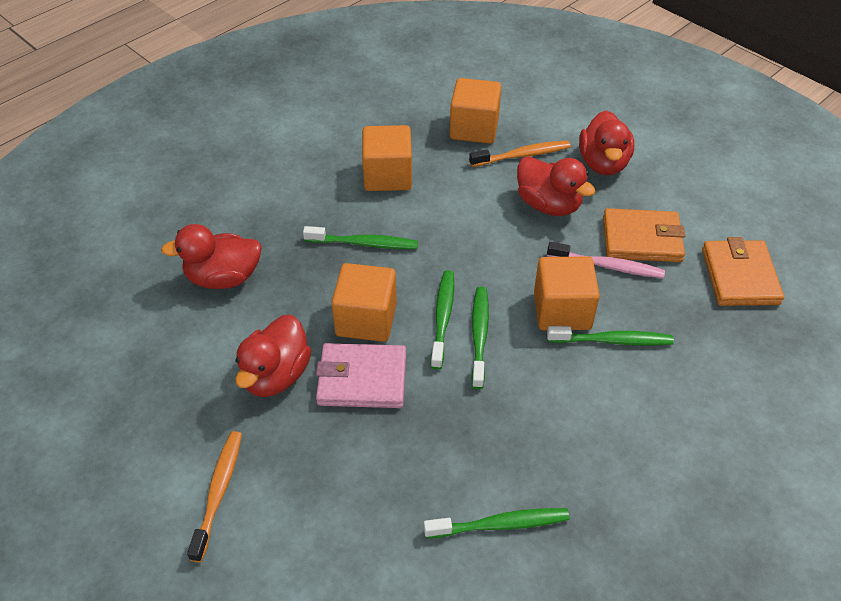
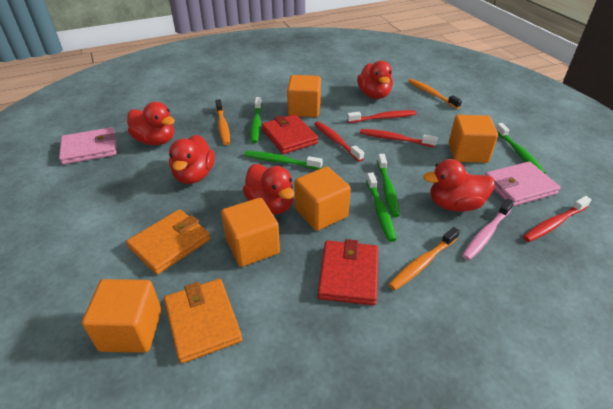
orange cube: [332,263,397,342] [362,125,412,191] [450,78,501,144] [534,256,600,330] = 4 -> [82,279,161,353] [221,198,280,267] [287,75,321,117] [294,167,351,231] [449,115,498,163] = 5
orange toothbrush: [187,431,242,562] [469,141,571,167] = 2 -> [215,99,230,145] [388,227,460,290] [408,79,462,109] = 3
pink wallet: [316,343,406,408] = 1 -> [59,127,117,165] [485,162,561,207] = 2
red duck: [161,224,262,289] [235,315,311,397] [517,156,595,216] [579,110,634,175] = 4 -> [127,102,175,145] [169,135,215,184] [243,164,294,214] [357,61,393,99] [423,159,495,212] = 5
red toothbrush: none = 0 -> [314,121,364,162] [347,110,416,123] [360,129,438,147] [523,196,592,242] = 4
red wallet: none = 0 -> [262,114,318,154] [318,239,378,305] = 2

